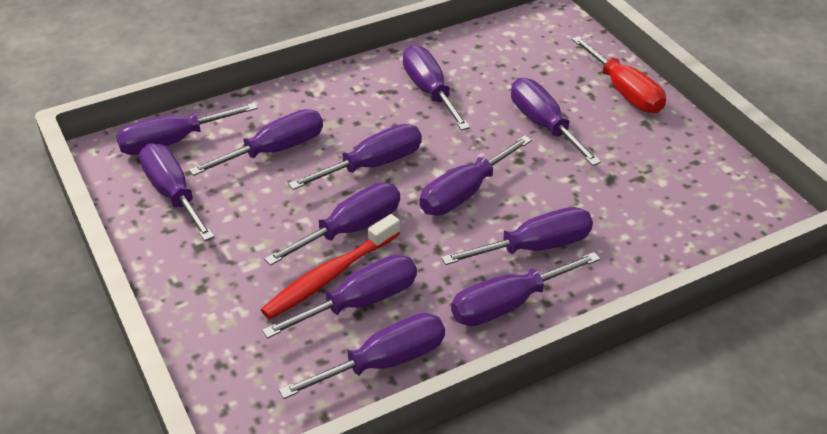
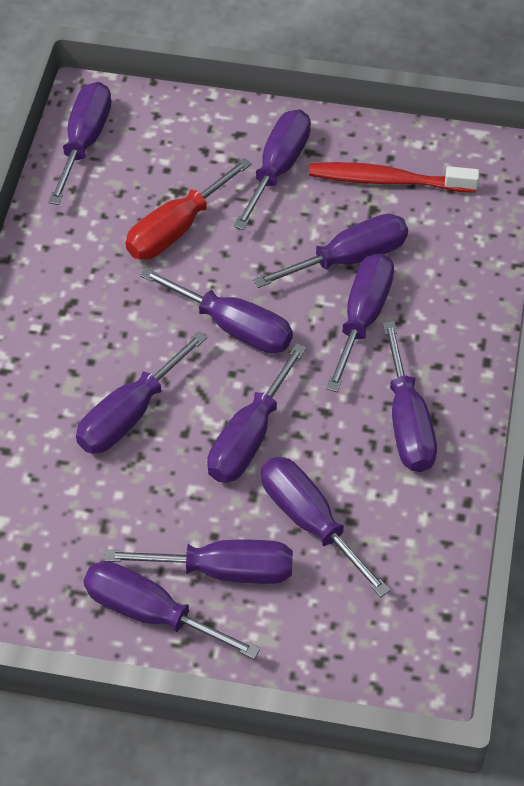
purple screwdriver: [116,103,258,155] [139,143,214,241] [189,109,323,176] [262,254,417,338] [264,182,400,266] [279,313,445,399] [288,124,422,190] [403,45,470,130] [420,135,532,216] [441,207,593,265] [451,252,600,326] [511,78,601,166] = 12 -> [48,82,112,205] [76,331,207,454] [83,561,260,659] [104,540,293,584] [140,268,293,354] [207,343,307,483] [234,110,311,230] [253,214,408,288] [261,457,390,597] [326,253,394,392] [383,321,437,472] = 11

